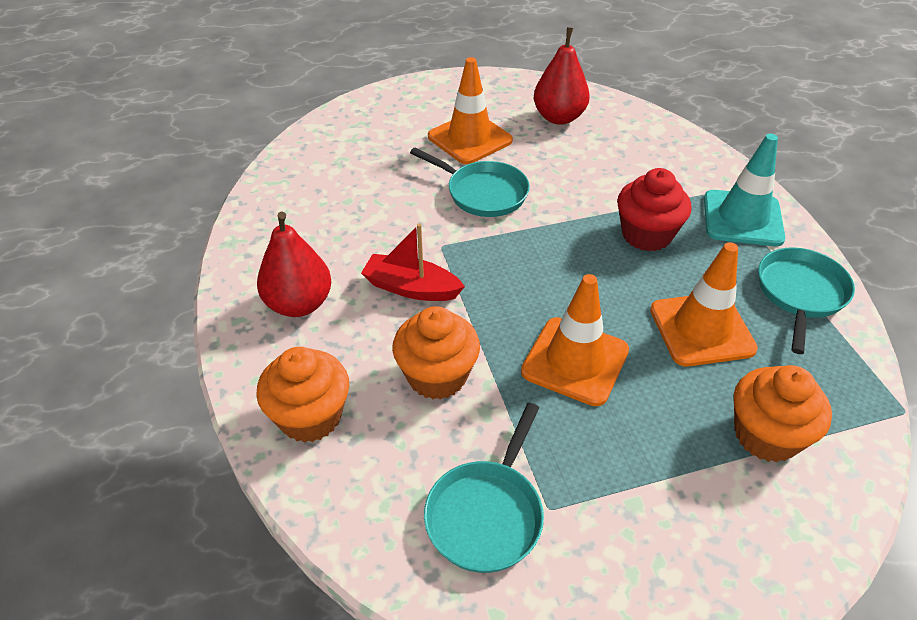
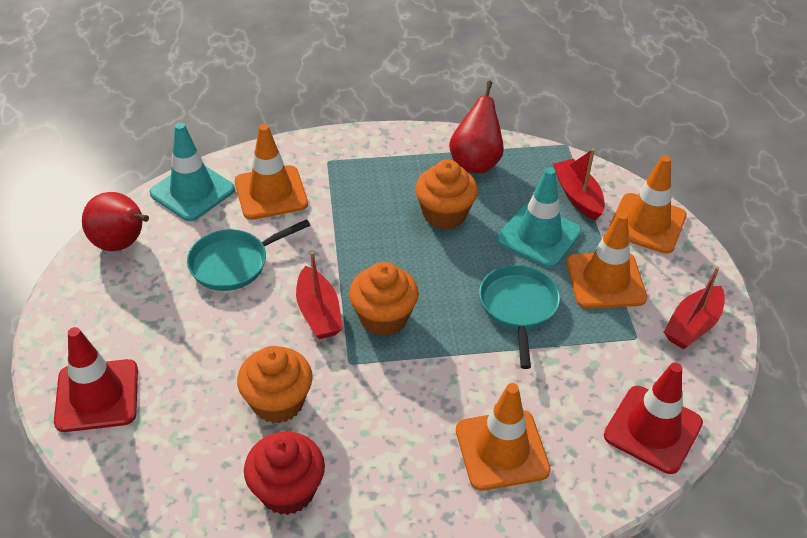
orange traffic cone: [428,57,513,164] [521,274,629,406] [650,242,758,367] = 3 -> [235,124,308,220] [456,383,551,491] [567,212,647,309] [609,155,687,254] = 4
red boat: [361,223,465,301] = 1 -> [296,252,342,339] [553,149,605,220] [664,267,725,349] = 3
red traffic cone: none = 0 -> [54,327,138,432] [604,362,703,474] = 2
turquoise pan: [410,148,530,217] [424,403,544,573] [758,247,855,354] = 3 -> [187,219,310,291] [479,265,560,369] = 2
turquoise traffic cone: [704,134,785,246] = 1 -> [149,123,235,221] [497,167,582,268] = 2

